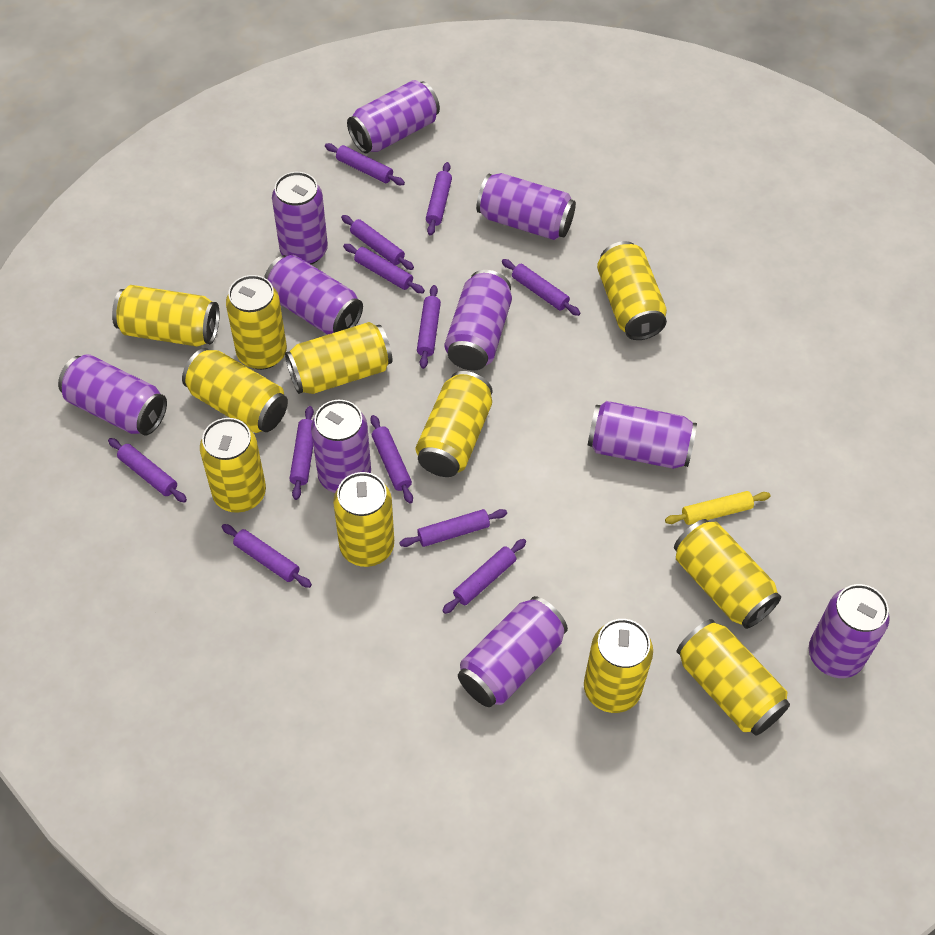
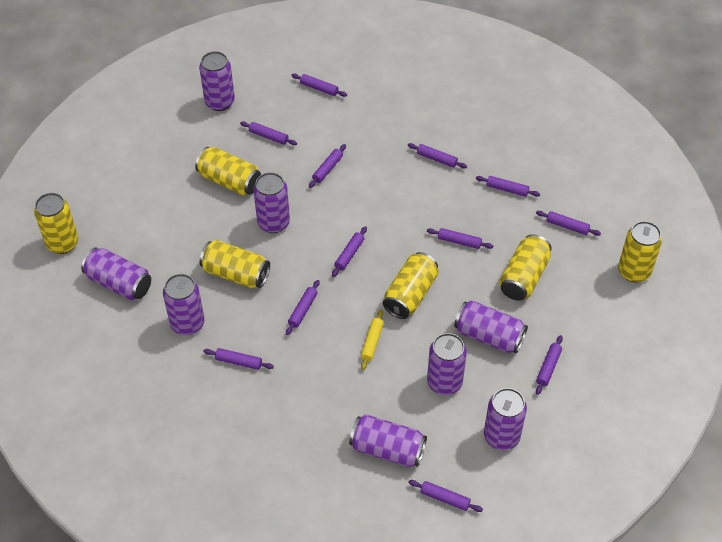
purple can: [58,354,167,436] [264,255,363,334] [272,172,328,264] [311,400,371,493] [347,80,440,153] [445,270,512,371] [458,596,568,707] [476,173,576,240] [588,401,697,469] [809,584,890,678] = 10 -> [81,248,151,300] [163,274,205,335] [199,51,235,111] [253,172,290,233] [349,414,427,467] [427,333,467,395] [454,300,528,353] [484,388,527,450] = 8
yellow can: [112,285,220,346] [182,348,288,433] [200,418,266,513] [226,275,287,370] [285,322,392,394] [333,472,394,567] [416,371,493,477] [584,619,653,713] [597,241,667,340] [674,519,781,629] [677,619,790,736] = 11 -> [34,193,78,254] [195,147,261,196] [200,240,270,288] [383,252,439,319] [499,234,552,301] [618,221,662,282] = 6

